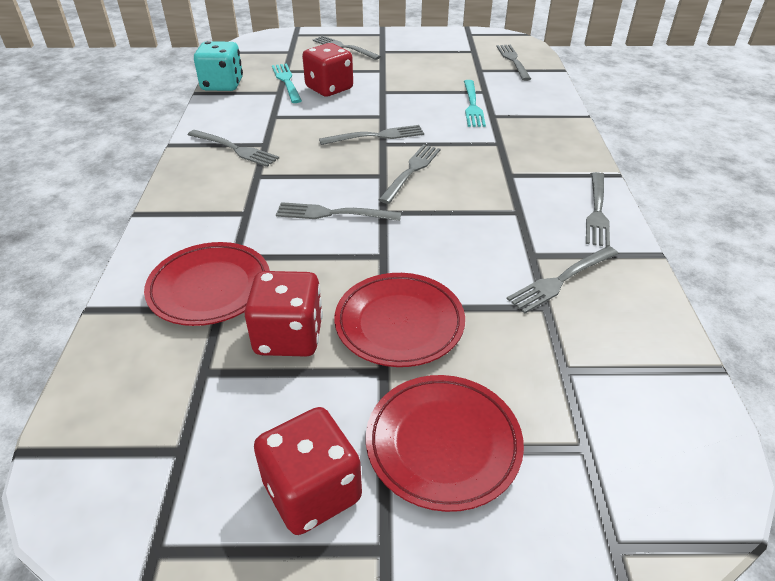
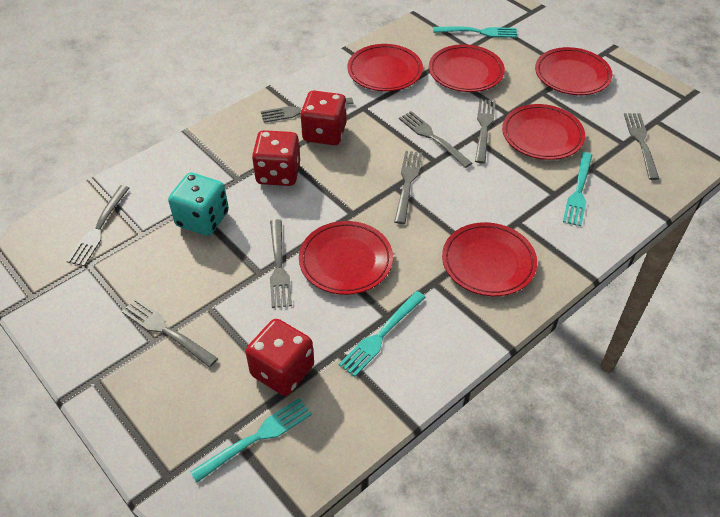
red plate: [144,242,270,326] [334,273,465,367] [366,375,524,512] = 3 -> [299,221,393,295] [347,44,423,91] [429,44,505,92] [442,222,537,296] [502,104,585,160] [535,47,612,95] = 6
turquoise fork: [272,64,302,103] [464,80,486,127] = 2 -> [190,398,312,483] [339,291,426,377] [433,26,518,38] [563,152,592,226] = 4

